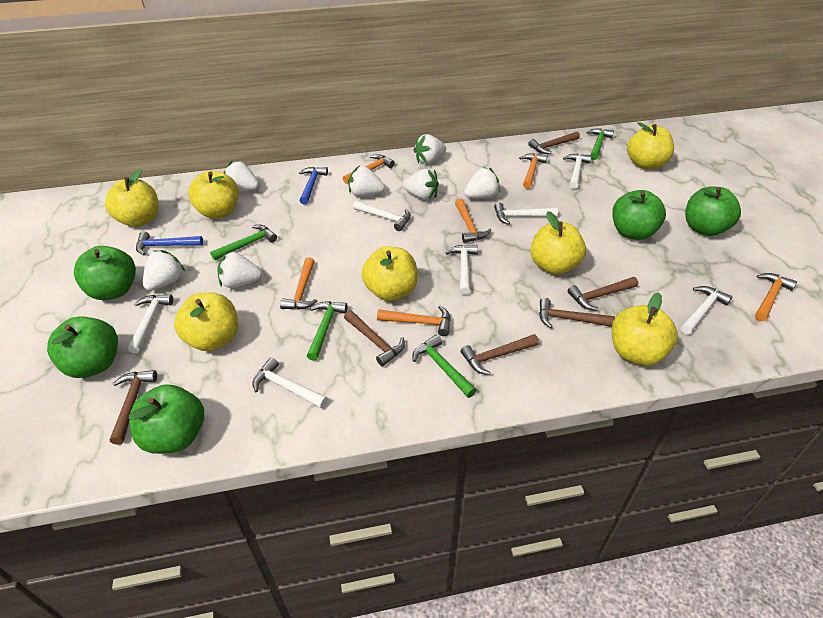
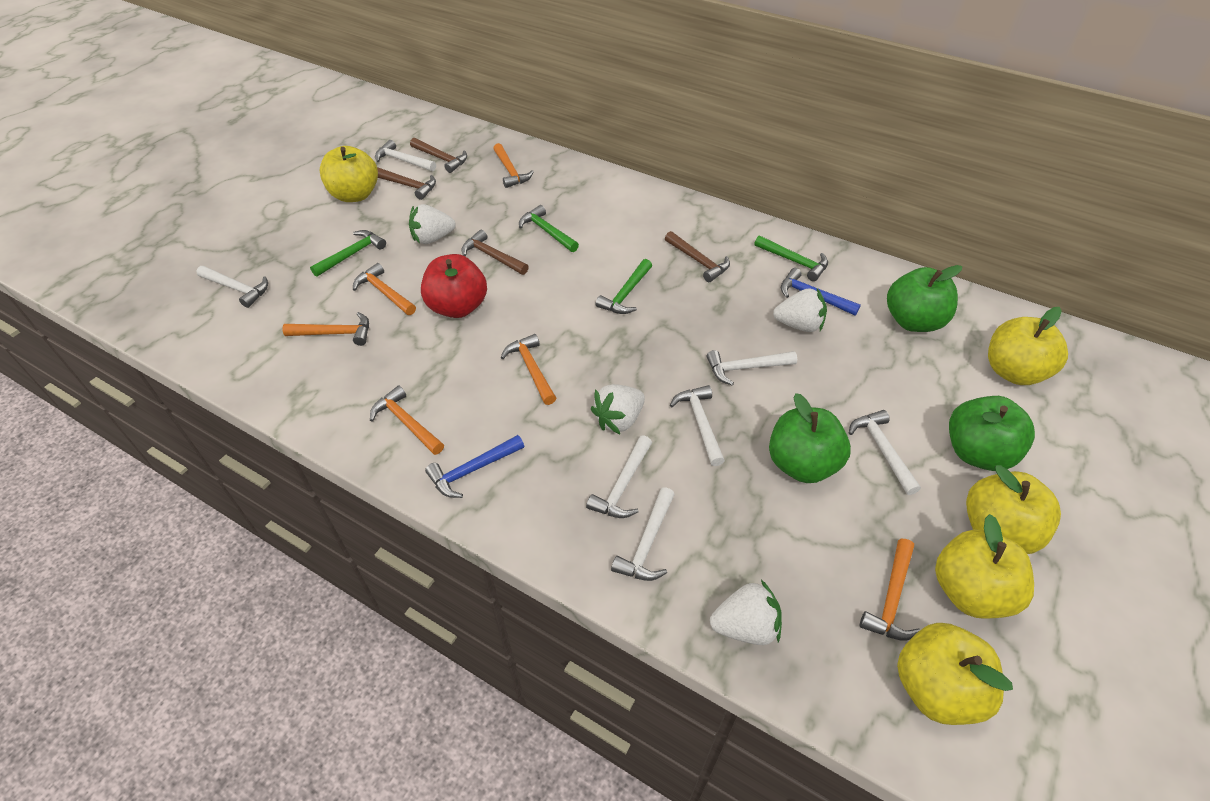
brown hammer: [110,370,157,445] [344,310,405,366] [461,334,539,375] [528,132,580,154] [539,298,615,328] [568,277,638,311] = 6 -> [377,167,436,200] [410,138,467,173] [462,230,529,275] [665,231,730,282] = 4
green apple: [47,317,118,378] [74,246,136,300] [129,385,204,454] [612,190,666,240] [685,186,741,236] = 5 -> [769,393,851,483] [887,265,962,332] [949,396,1035,471] = 3
red apple: none = 0 -> [421,254,487,318] = 1
white strawberry: [143,250,186,291] [217,252,262,288] [224,161,259,192] [349,166,385,197] [403,169,439,200] [413,134,446,164] [464,167,500,199] = 7 -> [409,204,456,244] [591,384,645,434] [710,580,782,645] [773,288,827,332] = 4
yellow apple: [105,168,159,227] [174,292,238,351] [188,171,239,219] [361,246,418,301] [530,211,586,275] [612,292,678,365] [627,122,674,169] = 7 -> [319,146,378,202] [897,623,1013,725] [935,514,1034,619] [966,465,1061,554] [988,307,1068,385] = 5

